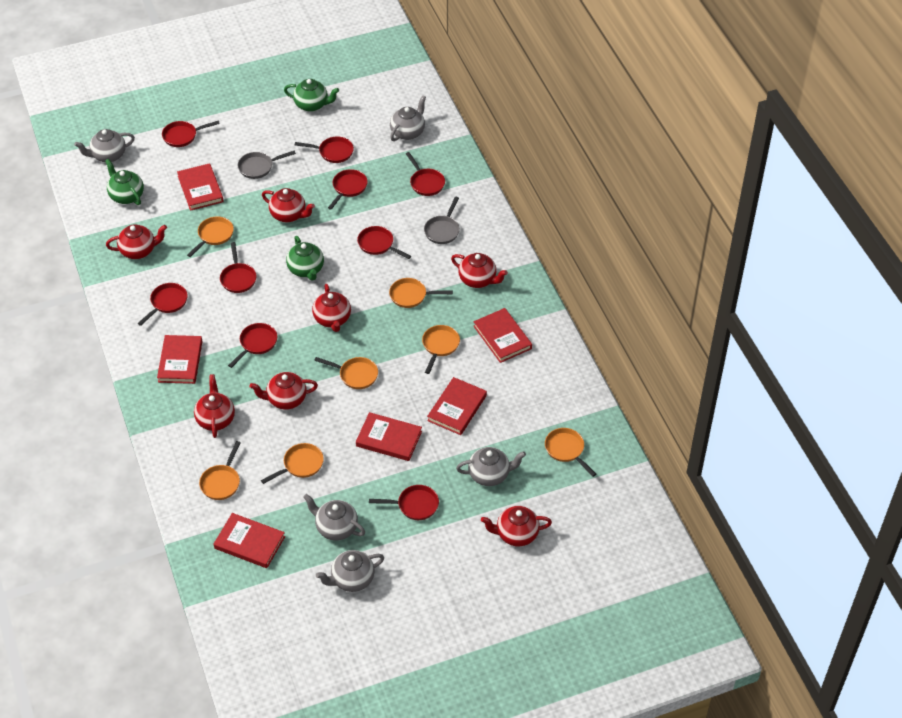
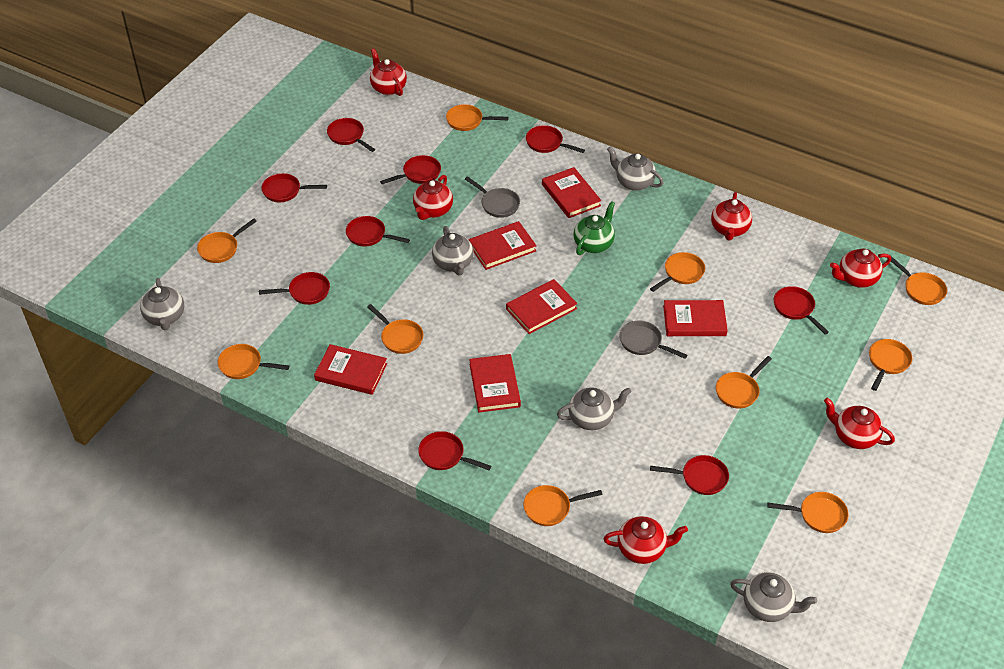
green teapot: [105,159,144,205] [284,79,339,112] [286,236,324,281] = 3 -> [574,201,615,255] = 1
orange pan: [187,217,234,257] [199,441,241,500] [261,443,324,484] [314,357,378,389] [389,278,453,308] [422,325,460,374] [545,428,596,477] = 7 -> [197,219,257,263] [218,344,289,379] [367,304,423,354] [446,104,508,131] [523,485,603,526] [650,252,705,292] [716,356,772,409] [767,492,849,533] [869,339,912,391] [891,256,947,305] = 10
red teapot: [106,224,167,259] [194,374,235,438] [250,372,318,410] [262,188,315,222] [312,284,351,332] [451,253,508,288] [481,506,552,546] = 7 -> [370,48,407,96] [413,175,453,220] [604,516,688,564] [711,192,752,240] [824,398,895,449] [830,248,891,288] = 6

